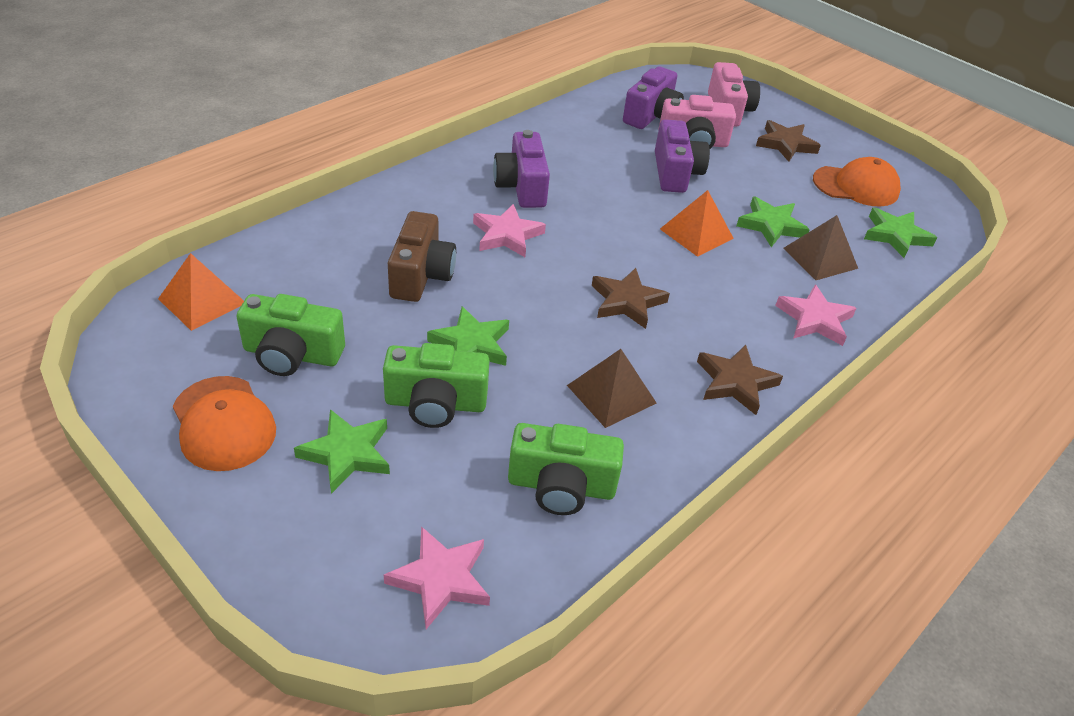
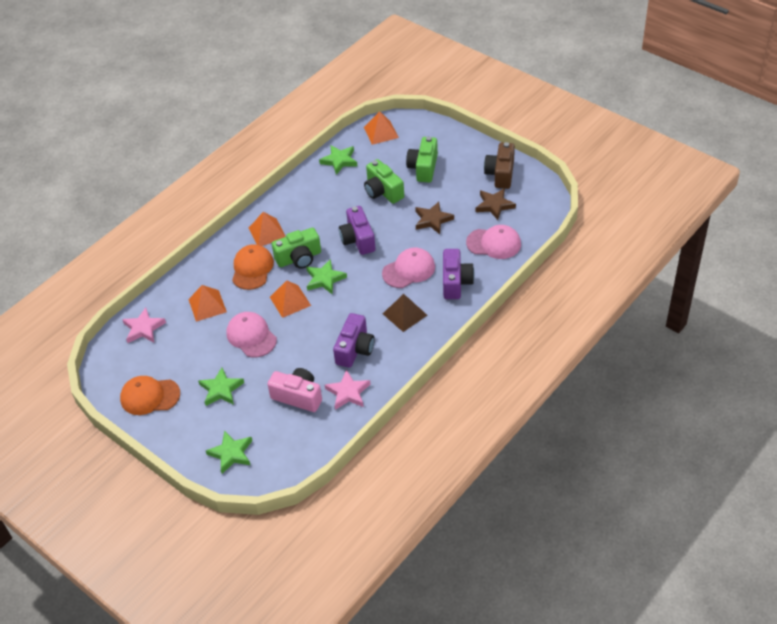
brown pyramid: [567,349,657,428] [783,215,858,280] = 2 -> [383,294,428,332] = 1
brown star: [592,268,670,329] [697,345,783,415] [756,120,821,162] = 3 -> [415,201,454,234] [476,188,516,220] = 2
orange pyramid: [158,253,244,331] [660,190,734,257] = 2 -> [188,285,227,322] [249,212,286,246] [270,280,311,318] [364,111,399,145] = 4
pink camera: [659,95,736,149] [708,62,760,127] = 2 -> [267,368,322,412] = 1
pink cap: none = 0 -> [226,312,277,358] [382,248,435,288] [466,225,521,259] = 3
pink star: [384,526,490,629] [473,204,546,257] [775,285,857,346] = 3 -> [122,307,166,343] [325,370,371,410] = 2

